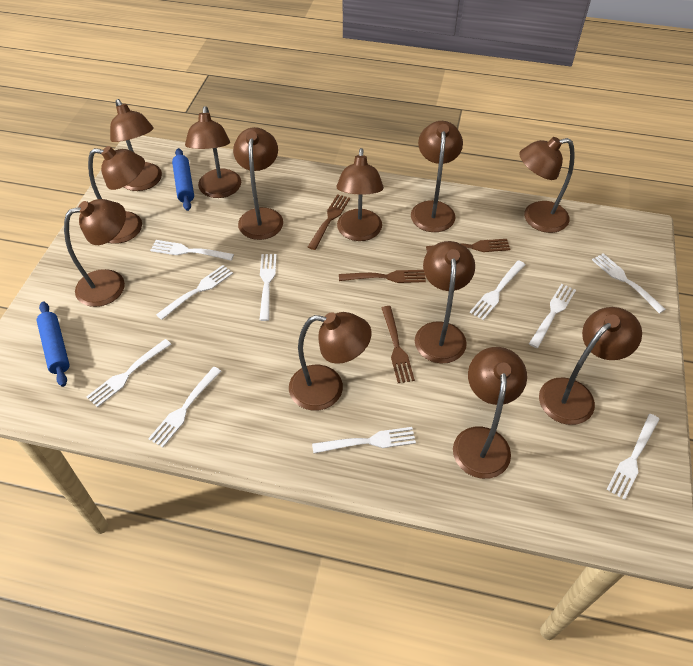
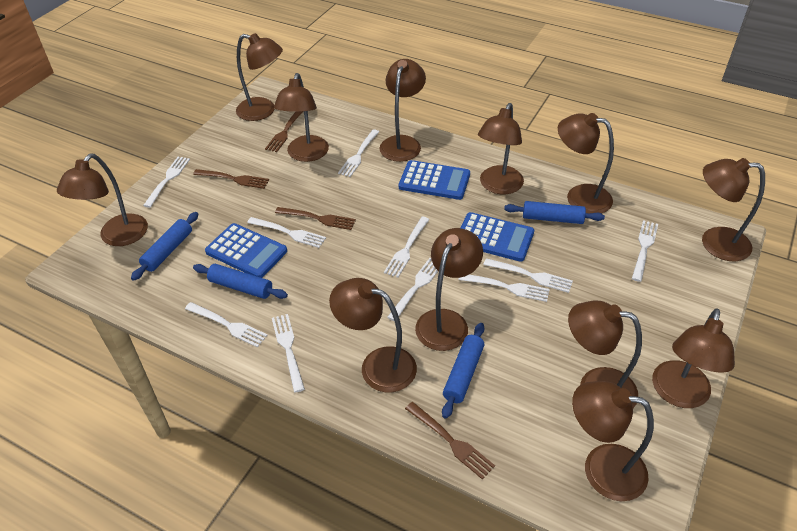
blue calculator: none = 0 -> [205,223,287,278] [399,160,470,200] [461,212,534,262] = 3
blue rolling pin: [37,301,70,387] [172,148,194,211] = 2 -> [131,212,198,281] [193,264,288,299] [442,323,485,419] [504,201,605,224] = 4

